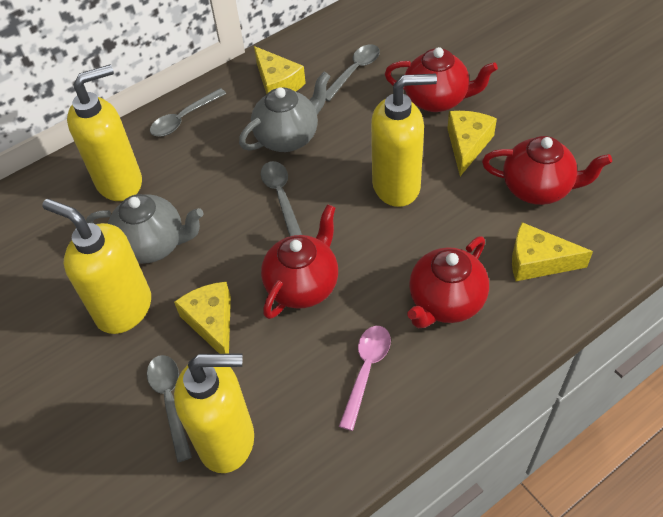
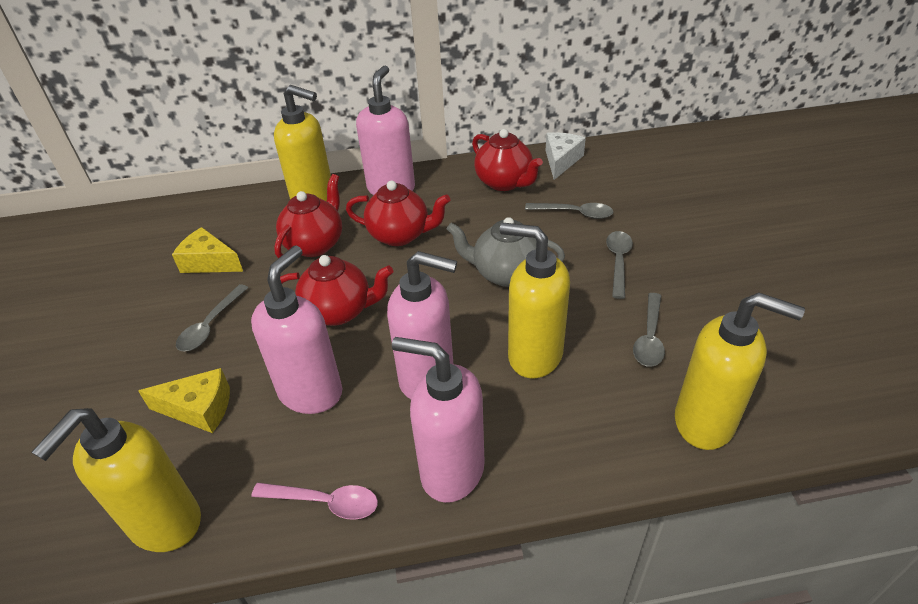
grey teapot: [86,194,204,264] [239,72,330,152] = 2 -> [447,217,565,287] = 1
pink soap dispenser: none = 0 -> [251,245,342,414] [356,66,415,195] [387,251,457,399] [392,337,485,503] = 4
white cheese: none = 0 -> [546,132,586,180] = 1
yellow cheese: [174,282,231,354] [254,46,306,94] [447,111,497,176] [512,222,593,281] = 4 -> [138,368,230,433] [172,227,243,273] = 2

